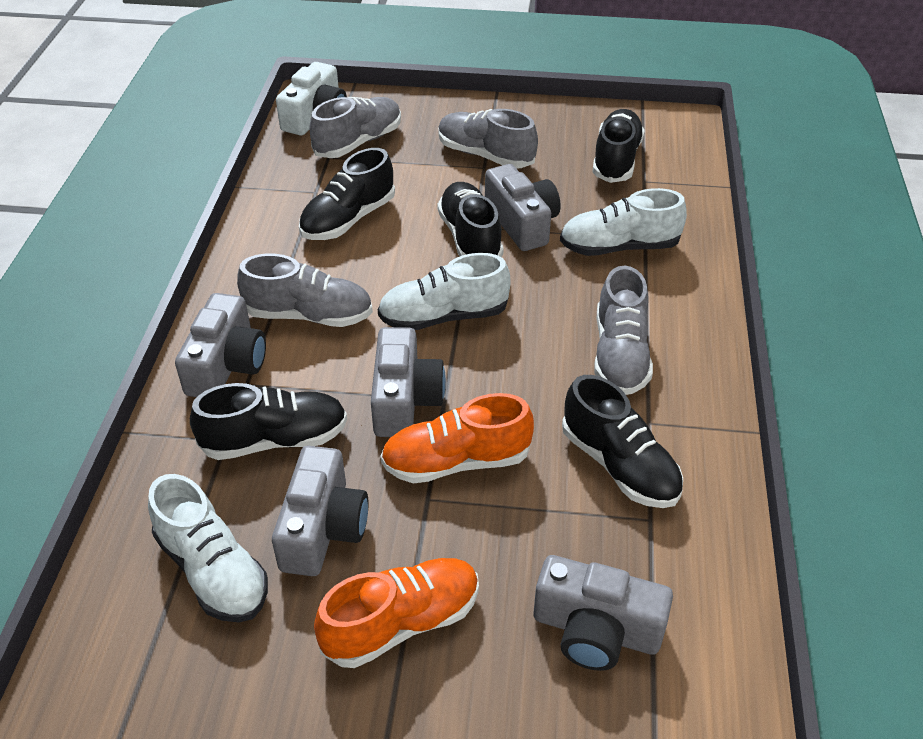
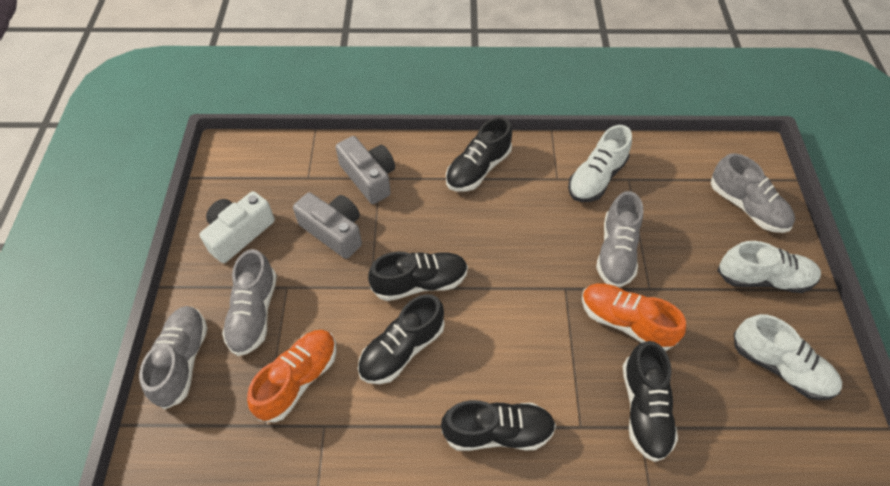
grey camera: [175,293,266,397] [272,446,369,576] [371,327,446,437] [485,164,561,251] [534,555,673,671] = 5 -> [293,192,362,259] [336,136,395,204] = 2

